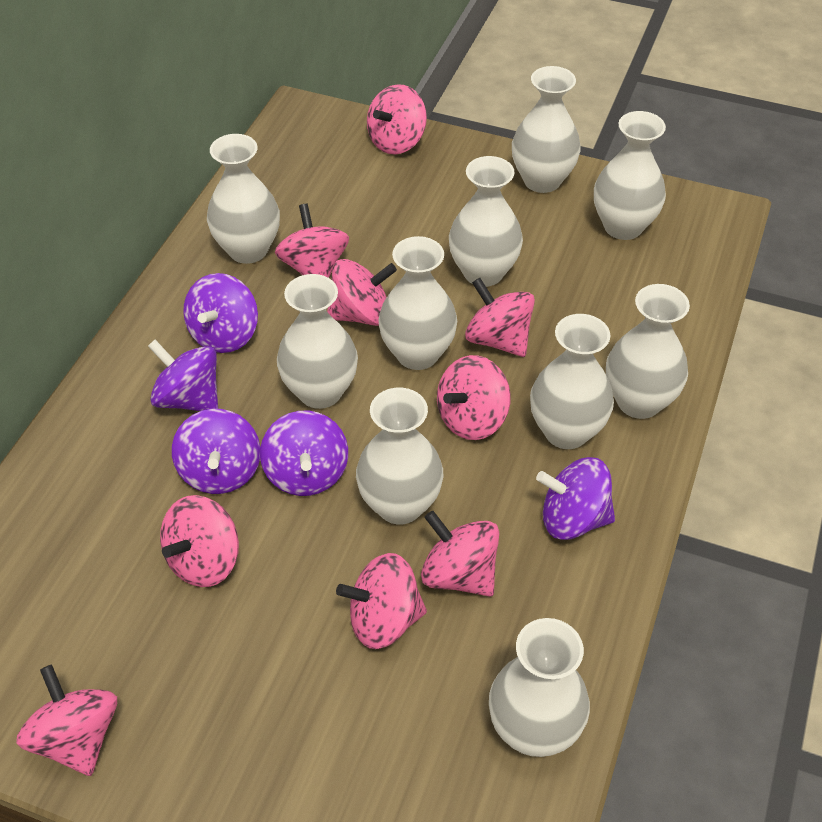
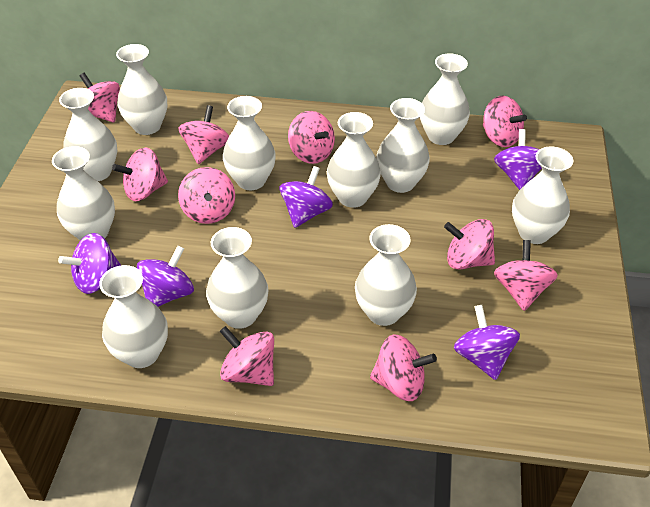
pink spinning top: [16,665,117,776] [160,495,239,587] [275,204,349,278] [327,259,397,326] [336,553,427,649] [367,84,427,154] [421,511,499,597] [437,355,511,440] [465,278,535,357] = 9 -> [79,73,120,123] [112,147,168,201] [178,105,229,164] [178,167,235,224] [220,326,274,386] [288,111,335,164] [370,334,437,401] [444,219,495,270] [483,96,527,147] [494,240,558,311] = 10
white vase: [207,134,280,264] [277,274,358,409] [356,388,443,524] [378,236,457,370] [449,156,523,287] [489,618,590,757] [512,66,581,193] [530,314,614,449] [594,111,666,240] [606,284,690,419] = 10 -> [52,146,115,240] [59,88,117,181] [99,265,168,368] [116,44,167,135] [206,227,268,329] [223,96,276,190] [327,112,381,208] [355,224,417,326] [376,98,430,193] [420,53,470,145] [512,147,574,244] = 11

